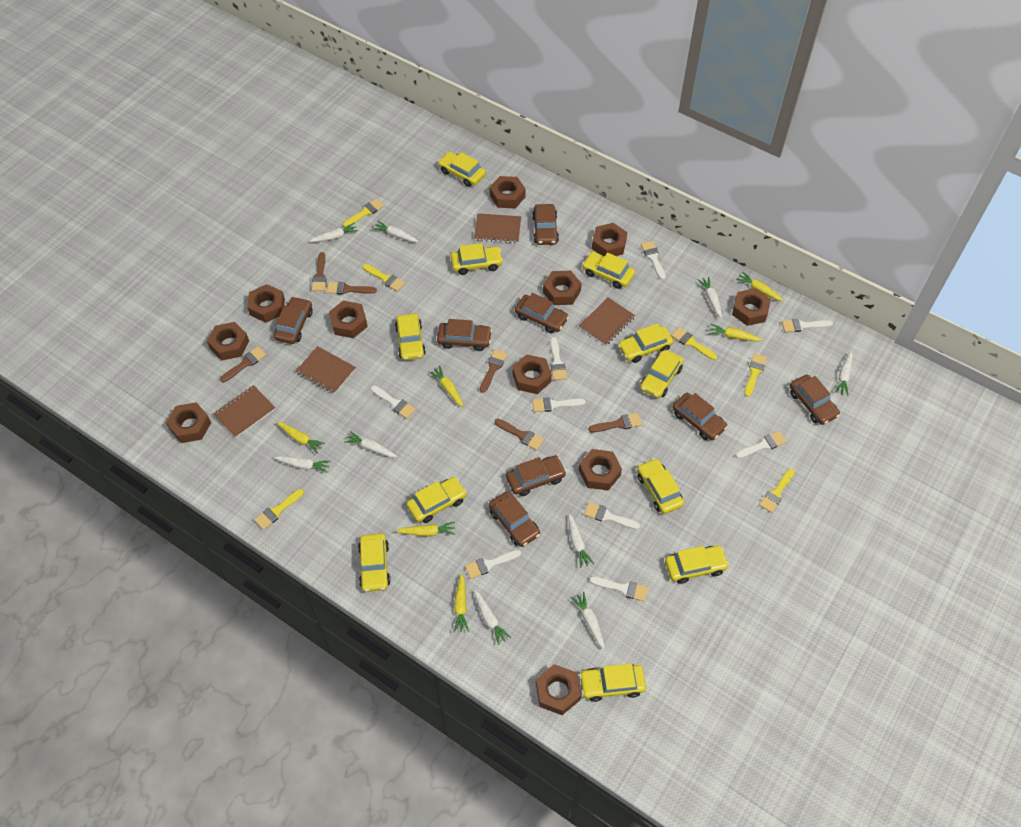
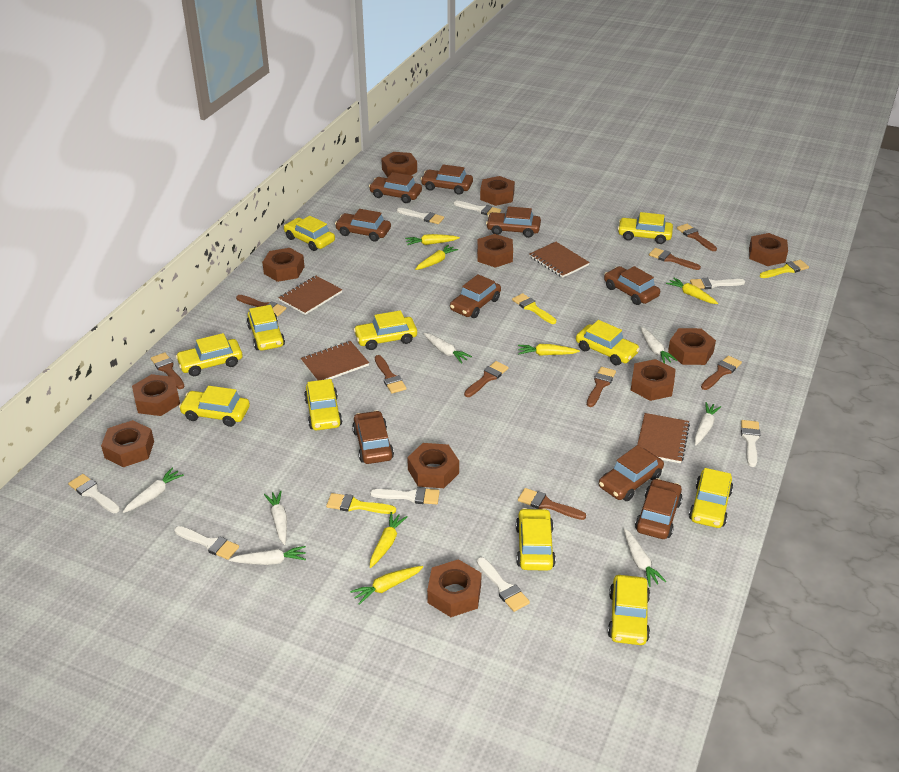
brown brush: [220,347,266,382] [312,252,327,291] [327,282,377,295] [480,349,507,393] [495,419,544,450] [588,413,642,432] = 6 -> [151,352,185,389] [236,295,286,316] [375,355,407,394] [464,361,509,397] [518,488,586,520] [587,367,616,407] [649,248,701,270] [677,224,717,251] [701,356,742,390] = 9
brown car: [274,297,313,344] [437,319,492,351] [488,492,540,547] [506,455,567,496] [515,293,569,333] [532,204,559,245] [672,393,728,440] [790,375,840,425] = 8 -> [335,209,391,242] [352,410,394,464] [369,172,422,203] [421,164,473,195] [450,274,501,318] [486,206,541,238] [599,445,664,501] [604,266,660,305] [635,478,683,539] = 9
white brush: [371,385,416,419] [465,550,521,579] [532,397,586,412] [550,337,567,380] [584,502,640,530] [590,577,648,602] [641,241,666,280] [736,431,786,459] [782,319,833,332] = 9 -> [68,474,120,513] [174,526,239,560] [370,487,440,504] [397,208,444,224] [454,200,501,215] [477,557,530,612] [690,278,745,289] [741,420,760,467] = 8
white carrot: [274,456,331,473] [309,223,358,242] [344,431,398,457] [372,221,419,242] [474,590,511,645] [568,514,594,568] [571,592,605,649] [697,277,722,318] [835,351,853,396] = 9 -> [123,468,184,513] [229,546,306,565] [264,490,287,545] [423,333,472,364] [624,528,666,587] [640,327,677,363] [694,402,721,445] = 7
yellow brush: [254,489,304,530] [343,198,384,227] [362,264,405,292] [671,327,717,360] [744,353,767,397] [759,469,795,513] = 6 -> [326,493,396,514] [512,293,556,324] [760,260,809,278] = 3

